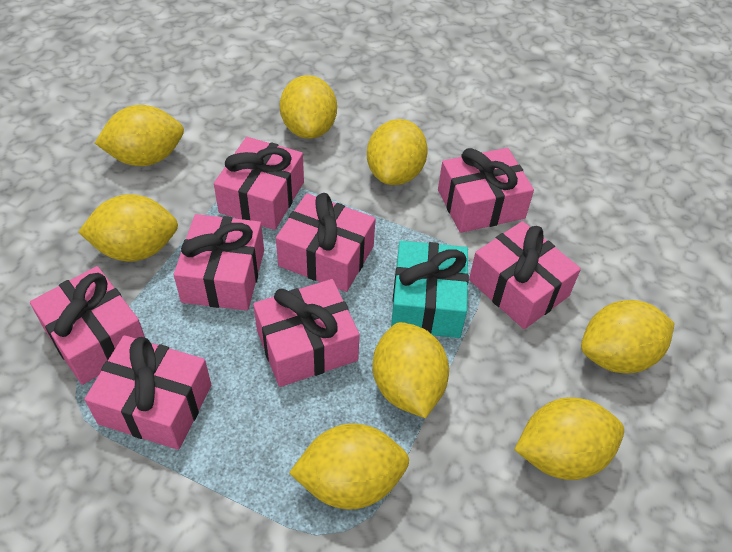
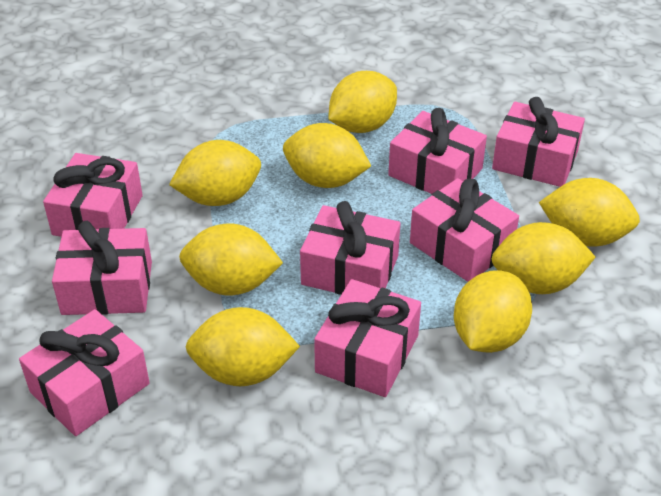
turquoise gift: [391,241,469,338] = 1 -> none = 0

